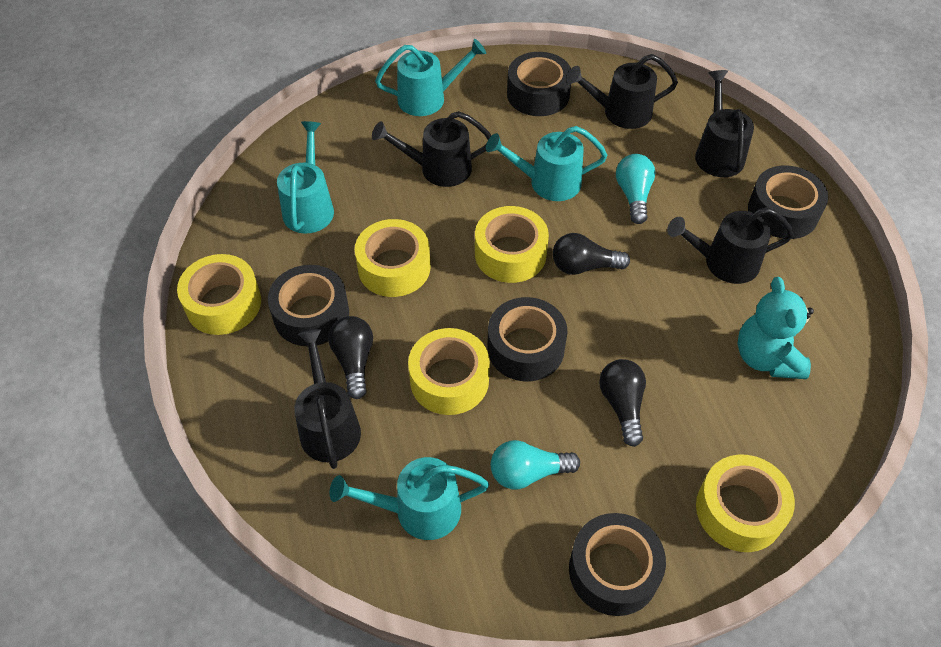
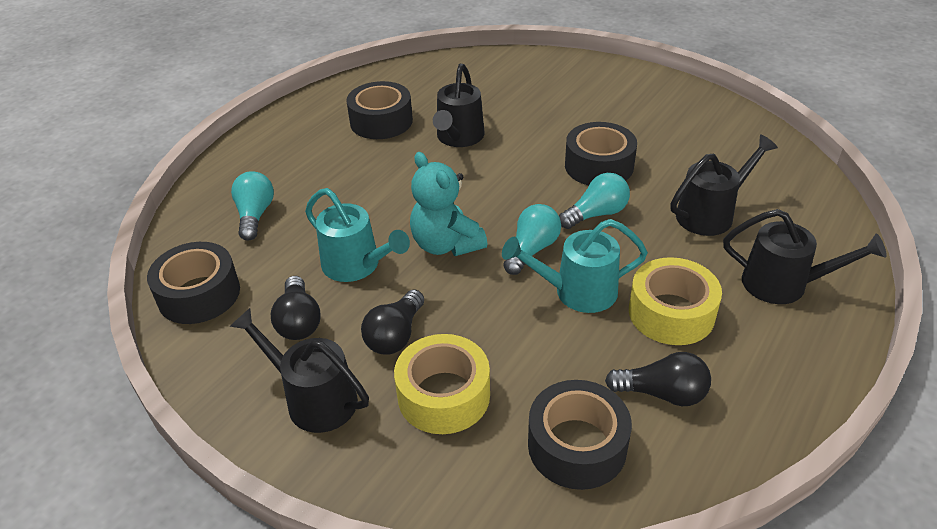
black tape: [268,265,349,346] [487,297,568,381] [507,52,571,116] [569,513,666,616] [748,165,828,239] = 5 -> [147,242,240,324] [346,81,413,139] [528,380,632,490] [565,122,637,185] = 4
black watering can: [294,329,361,469] [372,111,491,187] [566,54,678,129] [667,207,793,284] [695,70,754,177] = 5 -> [229,308,369,433] [433,64,485,147] [671,135,778,236] [723,209,887,304] = 4
turquoise light bulb: [491,440,580,489] [616,154,655,224] = 2 -> [231,171,274,241] [503,204,561,275] [559,173,630,229] = 3
turquoise watering can: [277,121,334,233] [329,457,489,540] [375,39,486,116] [486,126,608,201] = 4 -> [305,188,410,282] [502,219,648,313] = 2
yellow tape: [177,254,261,335] [355,219,431,297] [408,328,490,415] [475,206,549,283] [696,455,795,552] = 5 -> [394,334,490,434] [629,257,722,345] = 2

